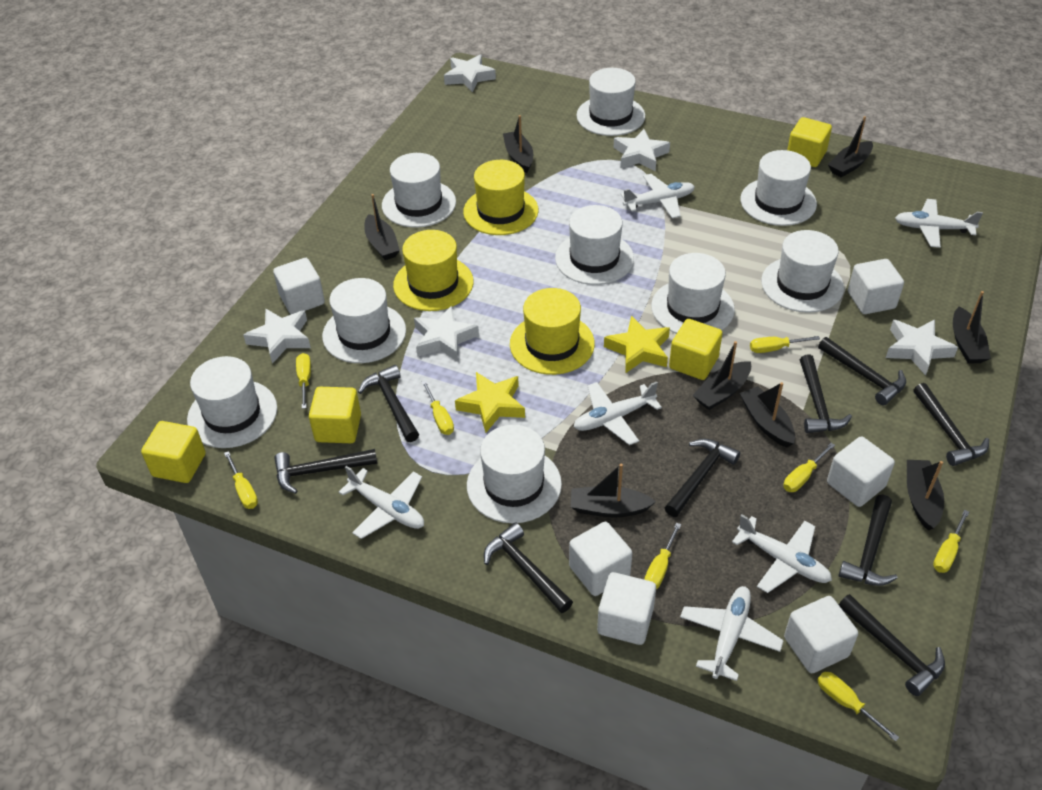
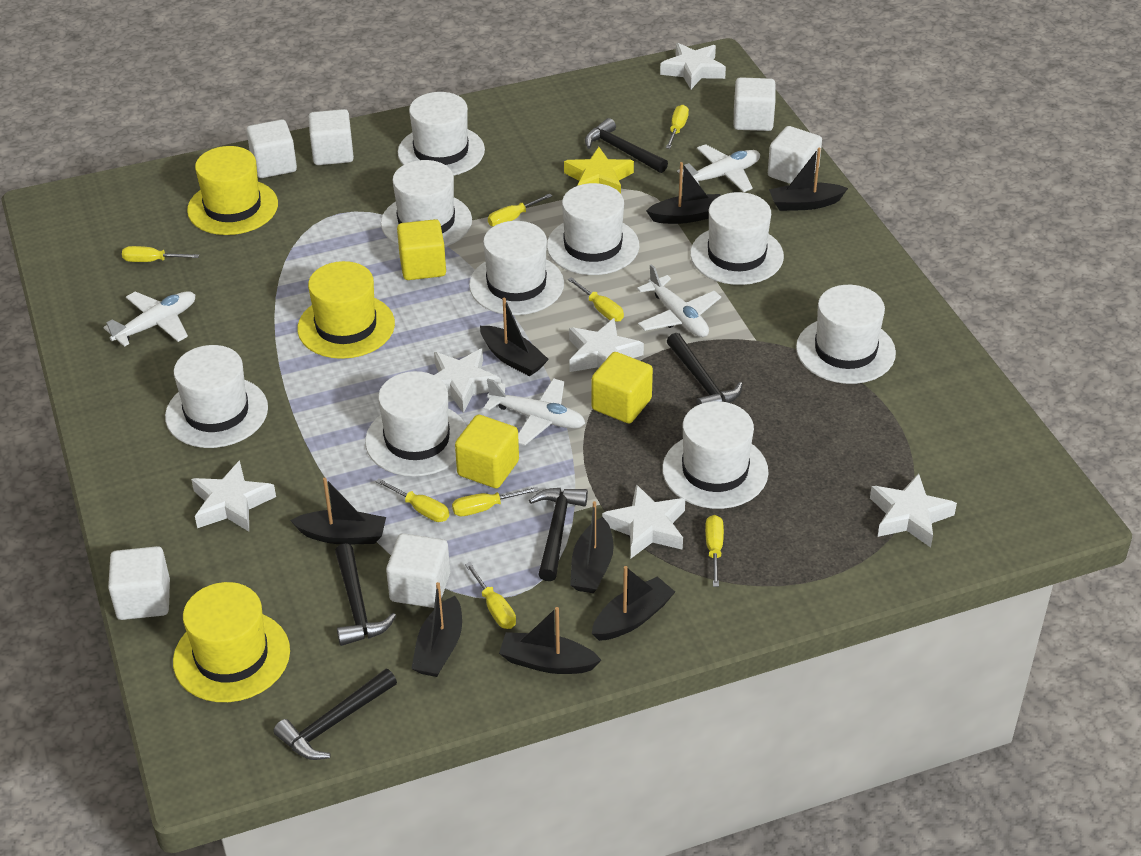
black hammer: [274,449,377,494] [358,365,419,442] [484,523,573,613] [665,439,740,517] [800,355,852,433] [818,337,906,405] [839,495,897,586] [839,594,945,696] [913,383,989,466] = 9 -> [273,669,397,760] [335,543,396,646] [529,488,588,581] [585,118,668,173] [666,333,743,405] = 5
white plane: [339,466,424,539] [574,382,662,445] [621,174,695,218] [680,586,784,681] [732,514,832,593] [895,199,983,248] = 6 -> [103,291,195,347] [483,378,585,445] [637,264,721,337] [677,144,760,192] = 4
white star: [243,308,311,364] [414,305,479,362] [444,54,496,92] [614,129,670,171] [886,319,958,376] = 5 -> [191,460,276,532] [434,348,501,413] [569,318,644,372] [602,484,685,558] [660,43,726,89] [870,474,957,548] = 6
yellow cube: [141,421,206,483] [309,387,361,443] [669,319,722,380] [787,117,832,167] = 4 -> [397,219,446,280] [455,415,519,488] [592,352,653,424] = 3
yellow star: [455,372,525,433] [604,316,670,373] = 2 -> [564,147,634,194] = 1

